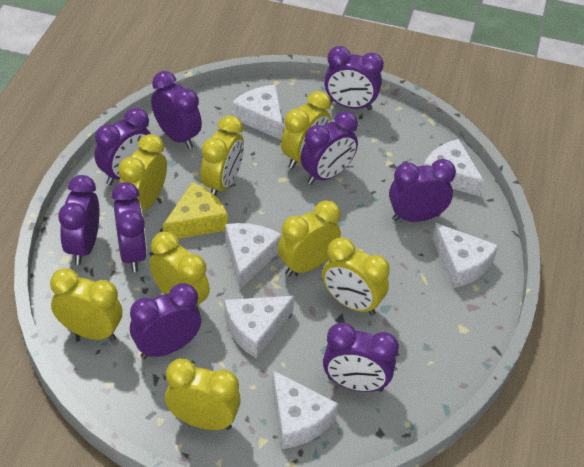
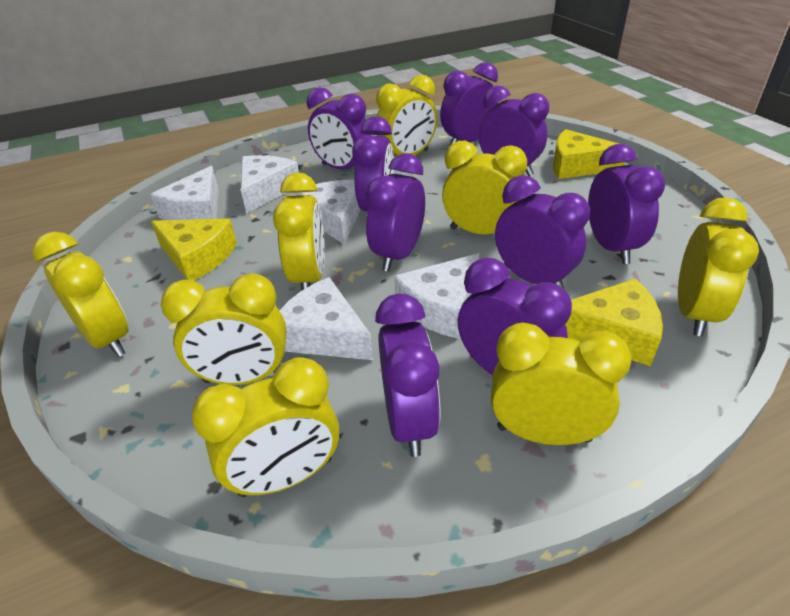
white cheese: [225,223,282,289] [225,296,295,359] [232,85,283,140] [272,371,338,449] [423,139,484,196] [432,223,498,288] = 6 -> [150,166,219,220] [241,155,299,213] [279,277,373,360] [296,180,361,245] [394,254,479,339] = 5
yellow cheese: [163,182,228,238] = 1 -> [151,219,237,280] [553,129,625,179] [565,278,663,366] = 3

